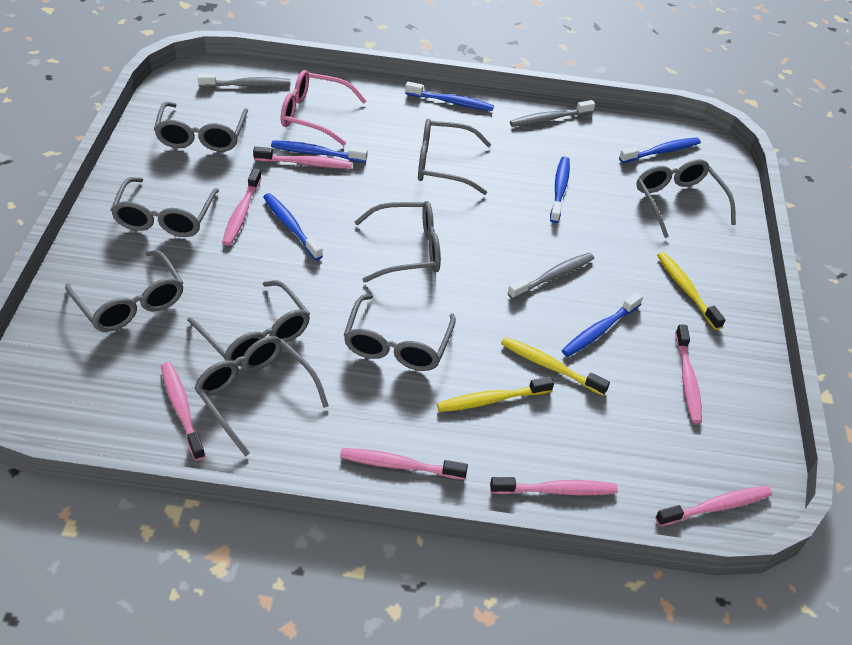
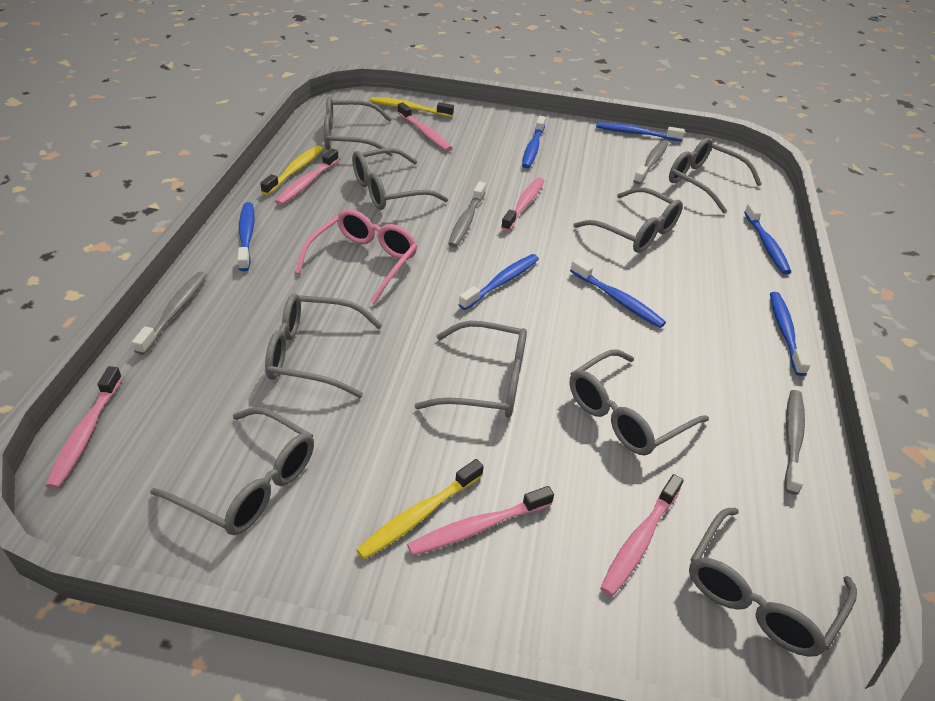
blue toothbrush: [263,193,323,260] [271,140,368,162] [405,82,494,111] [550,156,570,223] [562,292,643,357] [619,137,701,163] = 6 -> [238,202,254,271] [458,254,539,310] [522,116,546,168] [570,258,666,328] [596,122,685,141] [744,203,791,274] [770,292,811,376] = 7
grey toothbrush: [198,74,291,87] [508,253,594,299] [510,100,595,127] = 3 -> [132,272,207,355] [448,181,486,247] [633,140,668,184] [785,390,805,495] = 4
pink toothbrush: [161,362,205,461] [222,168,262,246] [253,146,352,169] [340,448,468,480] [490,477,618,495] [655,486,772,526] [675,324,702,424] = 7 -> [46,366,122,489] [275,149,339,205] [397,103,452,151] [407,486,554,556] [501,177,544,231] [600,474,684,597] = 6

